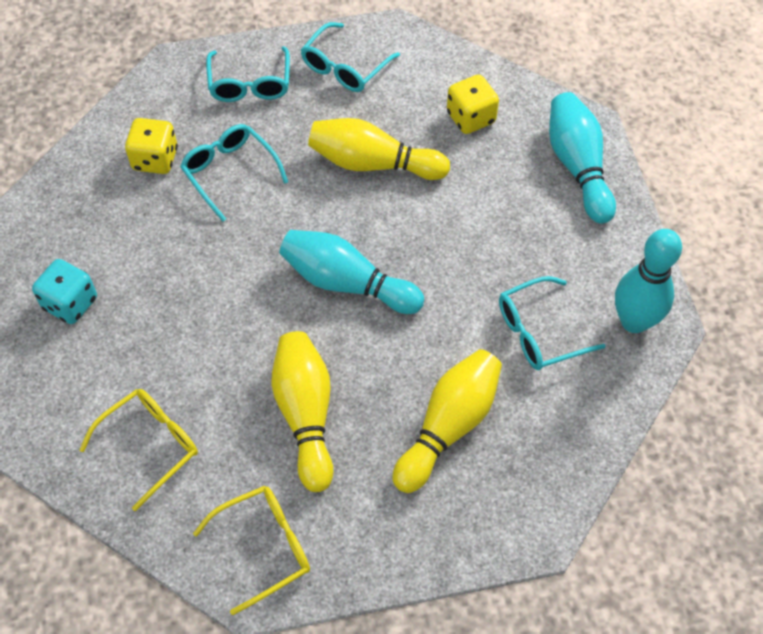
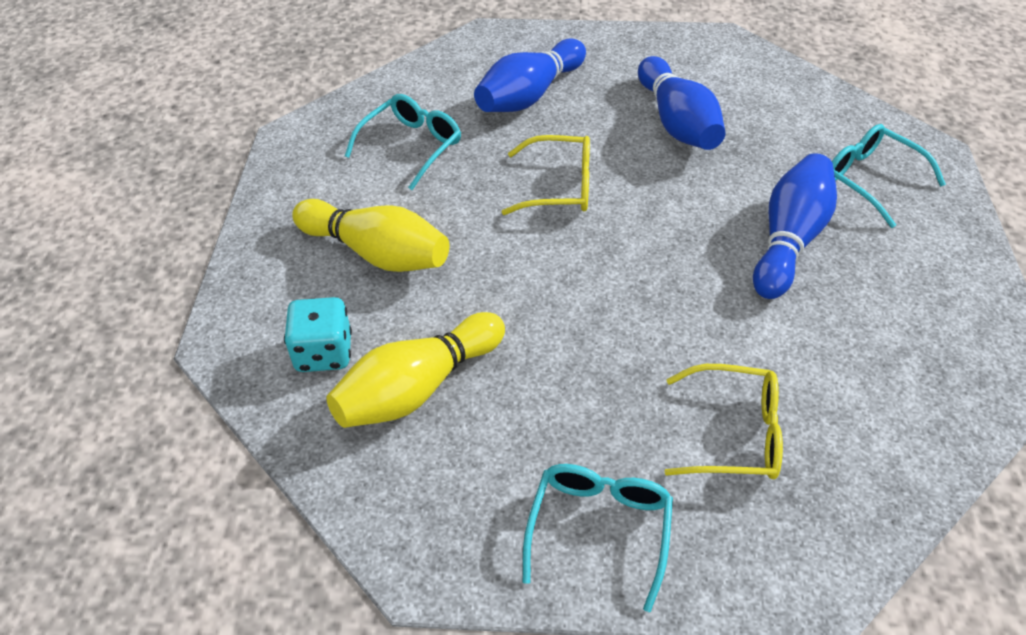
blue bowling pin: none = 0 -> [474,39,586,112] [638,56,726,150] [753,153,837,299] = 3
turquoise bowling pin: [279,230,424,314] [549,92,616,224] [615,229,682,333] = 3 -> none = 0
turquoise glasses: [180,124,288,221] [206,46,290,102] [301,22,400,92] [499,276,605,370] = 4 -> [345,94,461,190] [523,464,673,612] [832,124,946,228] = 3
yellow bowling pin: [272,331,333,492] [308,118,450,180] [393,349,502,493] = 3 -> [292,199,449,272] [326,312,505,428] = 2
yellow dice: [125,118,178,174] [447,75,499,134] = 2 -> none = 0

